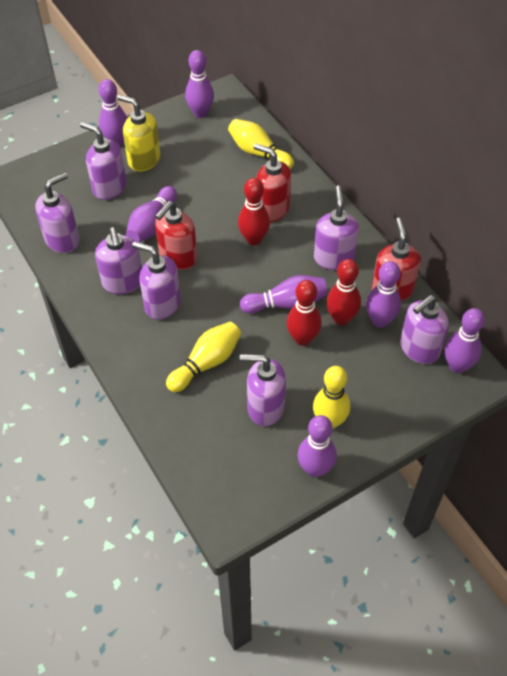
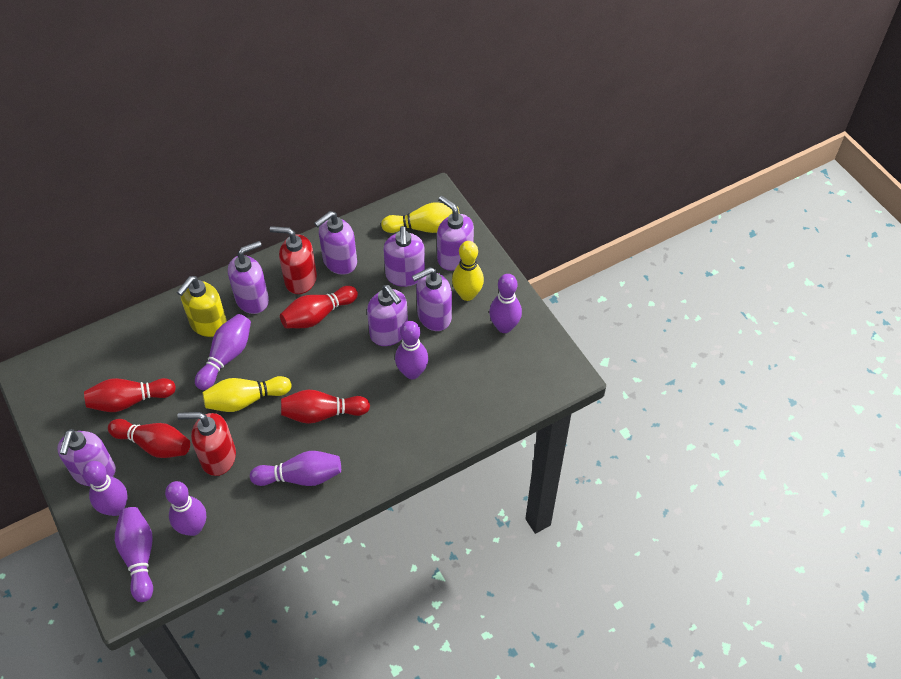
red bowling pin: [238,178,270,245] [286,280,322,346] [326,259,361,325] = 3 -> [84,378,176,412] [108,419,190,458] [280,286,358,328] [281,390,370,424] = 4
red soap dispenser: [155,201,197,270] [254,144,291,222] [372,218,420,301] = 3 -> [177,412,236,476] [270,226,317,294] = 2

